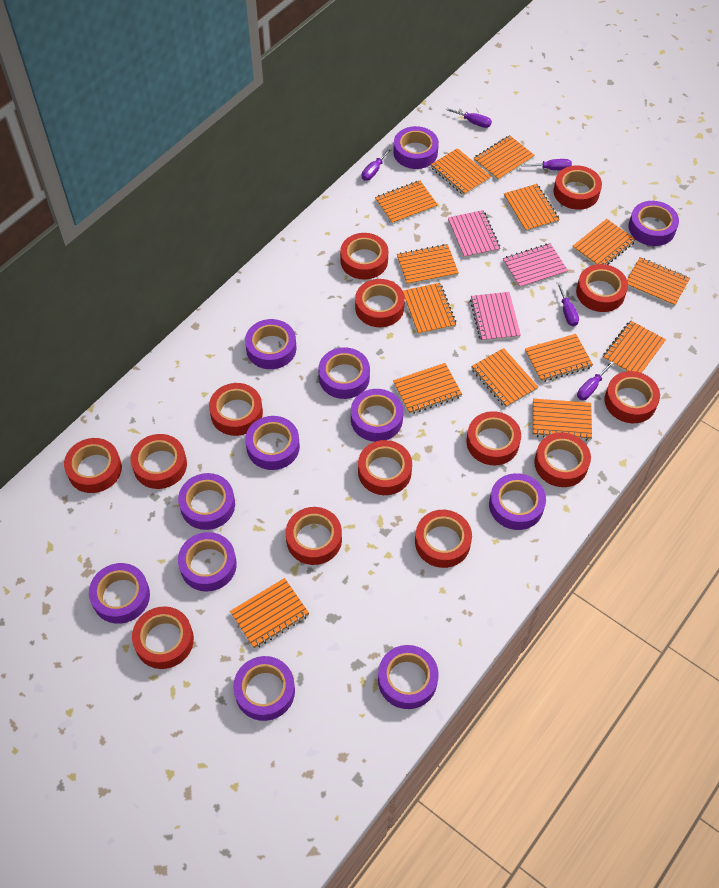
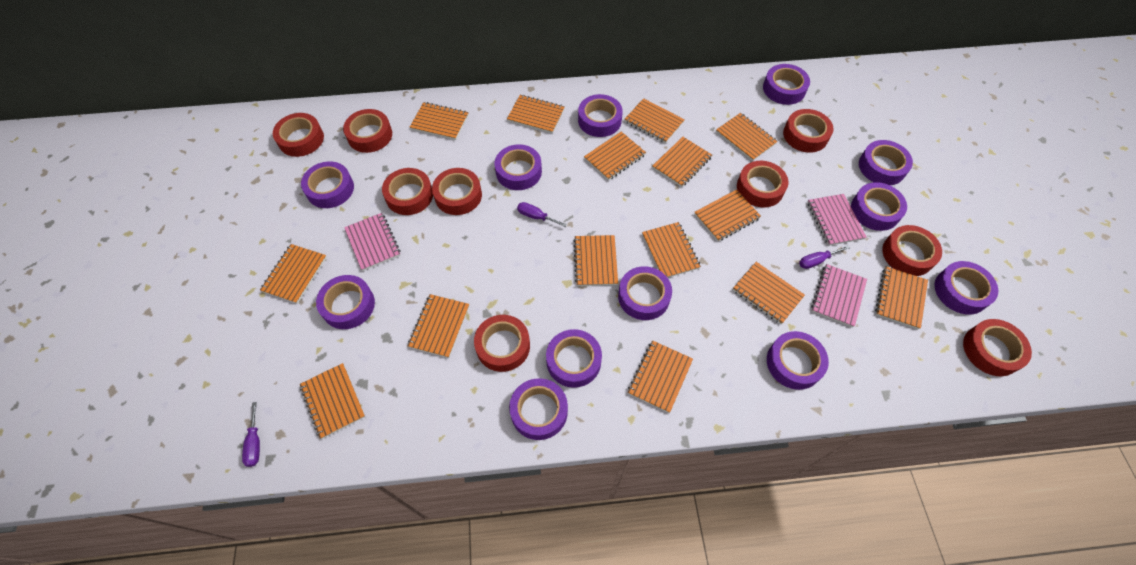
orange notebook: [230,578,309,649] [375,181,438,224] [393,363,462,414] [397,244,459,285] [403,283,457,335] [431,148,491,195] [471,348,538,408] [474,135,535,180] [504,184,560,232] [525,334,593,382] [533,399,592,441] [572,219,636,265] [603,320,666,373] [627,257,690,307] = 14 -> [260,244,327,304] [300,363,365,439] [408,294,469,358] [410,102,469,140] [507,95,565,133] [574,235,618,286] [584,132,646,180] [624,98,685,143] [628,340,693,413] [642,222,701,278] [653,137,712,187] [694,190,761,241] [716,113,778,161] [733,262,805,324] [875,266,928,329] = 15
purple screwdriver: [362,147,392,181] [446,108,492,128] [521,159,572,170] [557,282,579,326] [577,361,614,400] = 5 -> [242,402,260,467] [517,202,567,227] [799,245,850,269] = 3
red tape: [64,438,122,493] [130,434,187,489] [132,606,194,669] [209,383,263,436] [286,507,342,565] [340,233,388,280] [355,279,405,327] [358,440,412,495] [415,510,472,568] [466,411,521,465] [534,432,591,487] [553,165,602,210] [576,264,628,312] [605,371,660,423] = 14 -> [273,113,324,157] [343,109,392,153] [382,168,433,215] [432,168,482,215] [474,315,530,372] [737,161,789,208] [783,109,834,153] [882,225,942,276] [963,319,1032,376] = 9

